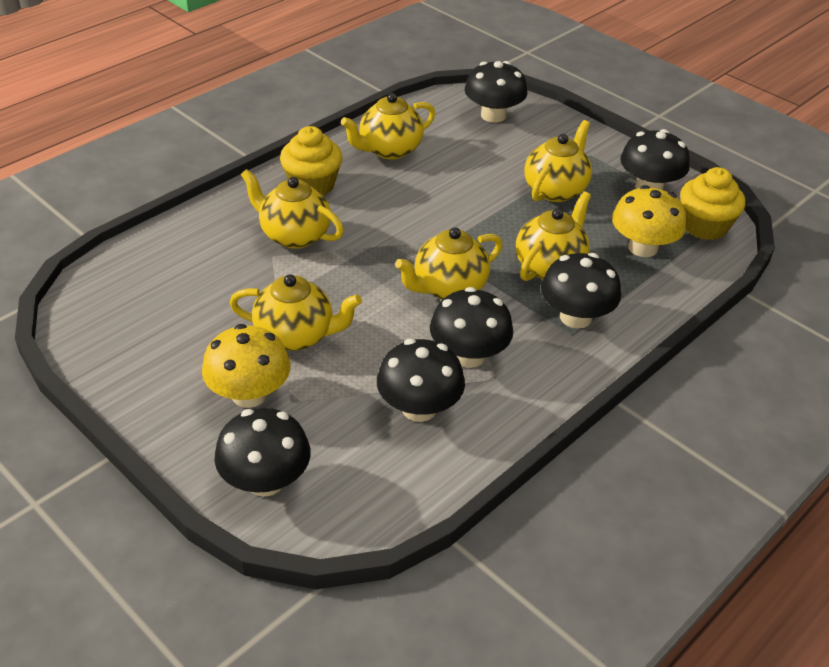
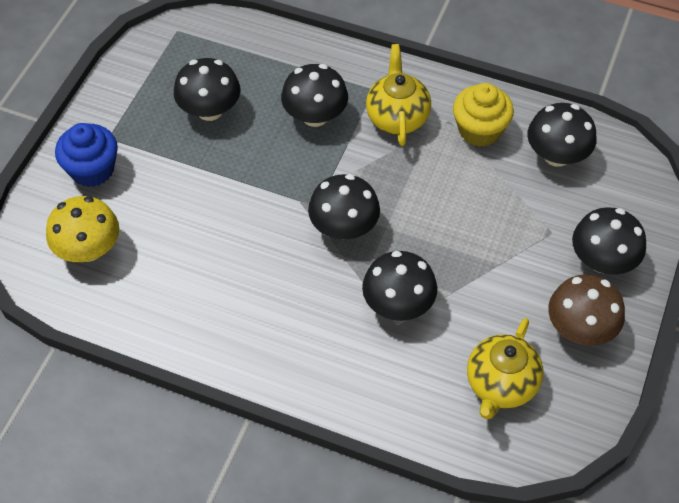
blue cupcake: none = 0 -> [55,123,118,187] = 1
brown mushroom: none = 0 -> [548,274,625,346] = 1
yellow cupcake: [280,126,343,195] [680,167,746,240] = 2 -> [453,83,514,147] = 1
yellow mushroom: [202,324,291,408] [612,185,686,257] = 2 -> [46,196,119,262] = 1
yellow teapot: [230,274,362,351] [241,169,344,249] [341,93,435,159] [395,227,503,300] [516,191,591,281] [524,120,592,202] = 6 -> [366,44,431,146] [467,318,543,419] = 2

